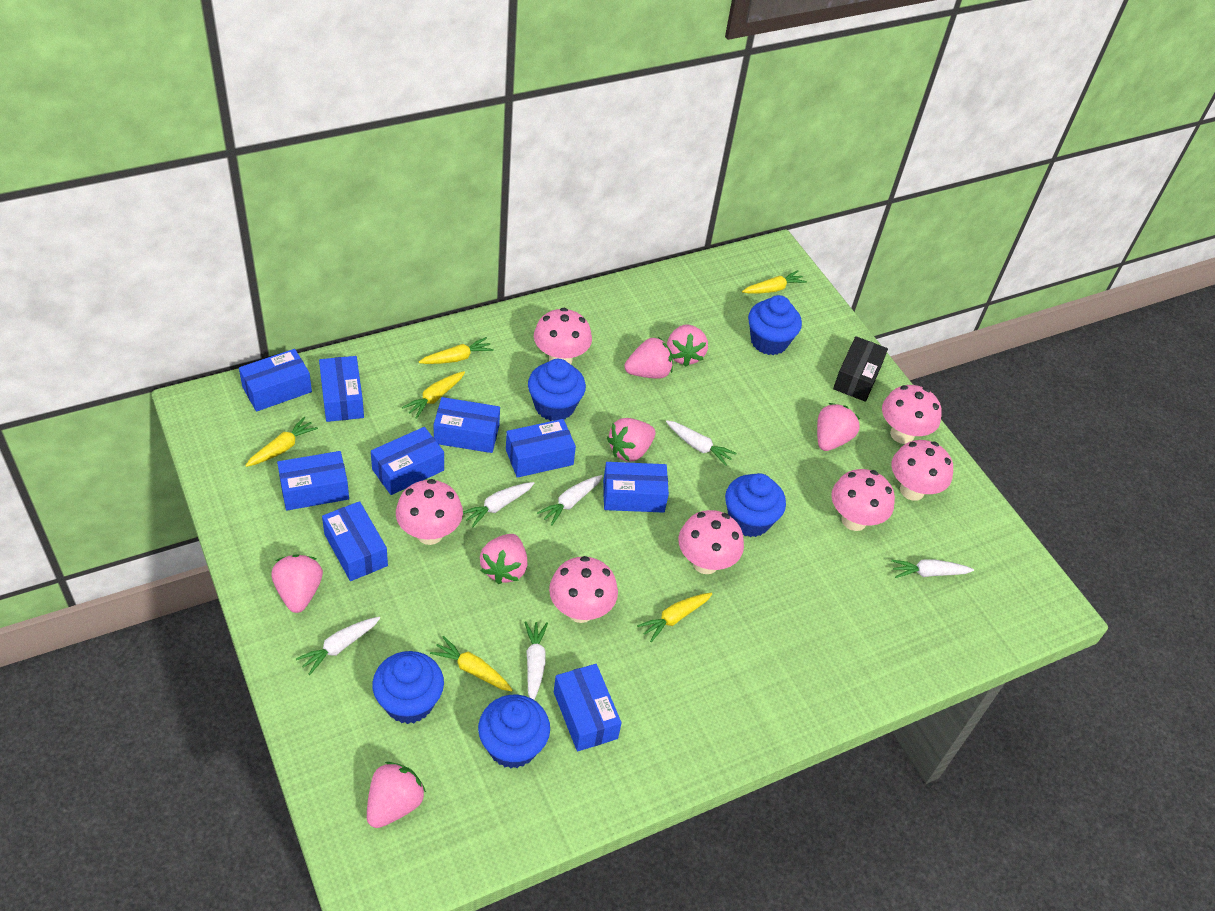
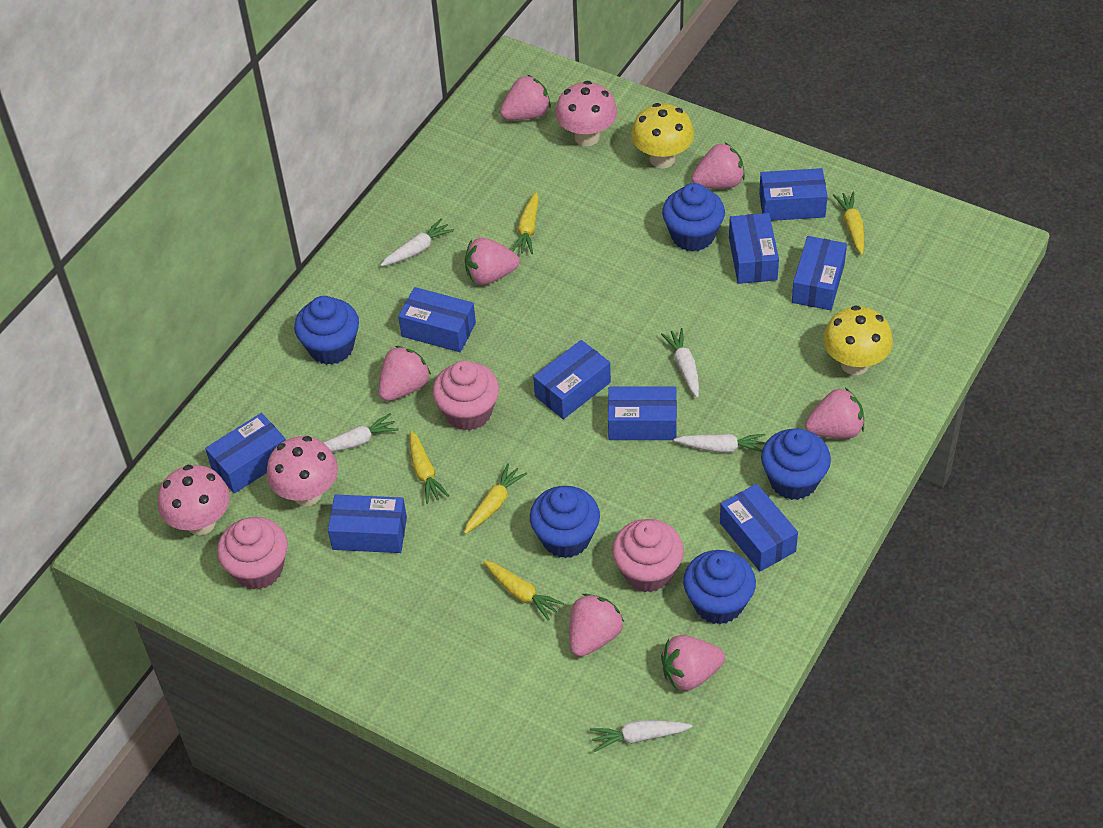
black box: [833,336,888,402] = 1 -> none = 0
pink cupcake: none = 0 -> [217,517,288,590] [432,361,499,431] [612,519,684,592] = 3
pink mushroom: [396,479,463,545] [534,308,592,364] [549,556,618,623] [678,510,744,574] [831,469,895,531] [882,385,942,444] [891,440,953,501] = 7 -> [158,465,230,535] [266,436,338,506] [555,81,617,146] = 3
white carrot: [296,617,380,675] [463,482,534,528] [524,621,548,700] [537,475,603,526] [666,420,737,466] [891,559,974,578] = 6 -> [323,413,399,452] [380,219,454,266] [590,720,692,752] [661,328,699,398] [674,433,766,453] = 5
yellow carrot: [245,417,318,467] [402,371,465,419] [419,337,494,364] [430,636,513,691] [637,593,712,642] [742,271,807,294] = 6 -> [409,430,449,504] [464,463,527,534] [483,560,564,621] [512,192,539,254] [833,192,865,255] = 5
yellow mushroom: none = 0 -> [631,103,694,168] [823,306,893,375] = 2

